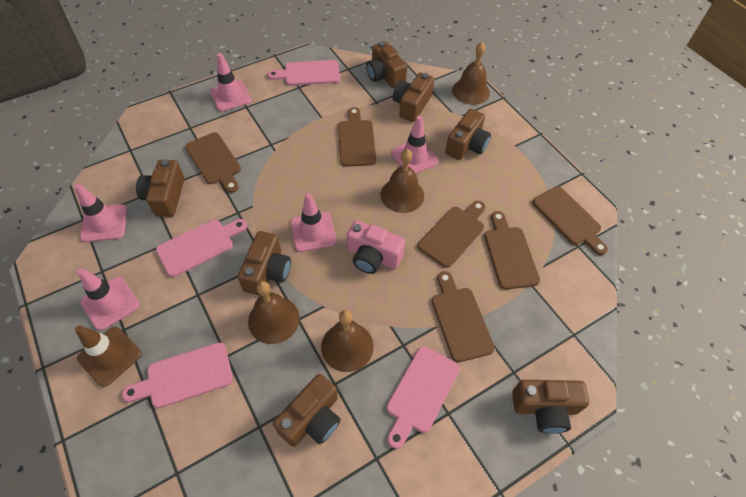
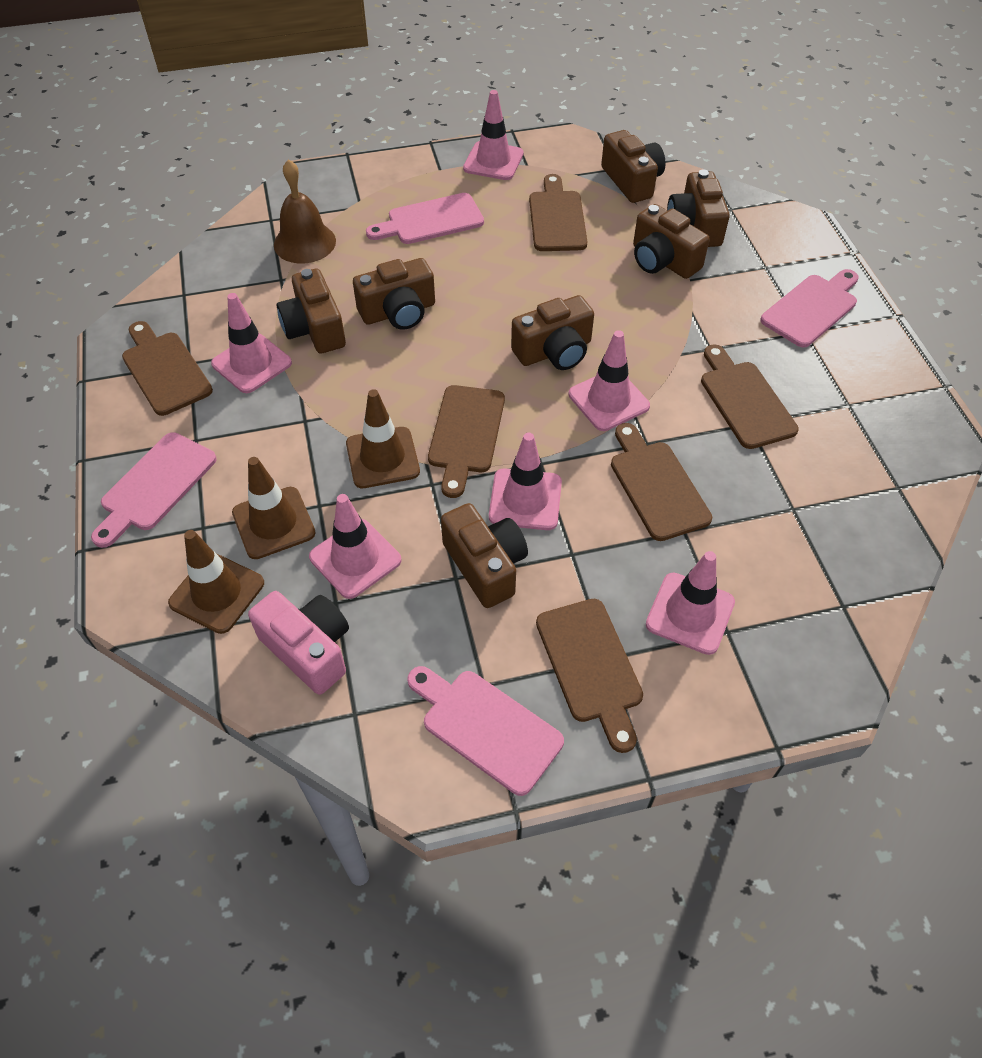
brown bell: [248,281,300,344] [321,310,374,372] [381,149,424,213] [452,42,490,105] = 4 -> [274,159,336,264] = 1
brown traffic cone: [75,325,142,387] = 1 -> [168,530,264,634] [232,457,315,559] [346,389,420,488] = 3
pink traffic cone: [74,184,127,242] [78,268,140,331] [210,53,252,111] [290,193,337,252] [391,116,439,173] = 5 -> [211,293,292,393] [309,494,401,599] [463,90,524,180] [489,433,562,530] [569,330,650,431] [646,551,735,655] = 6

